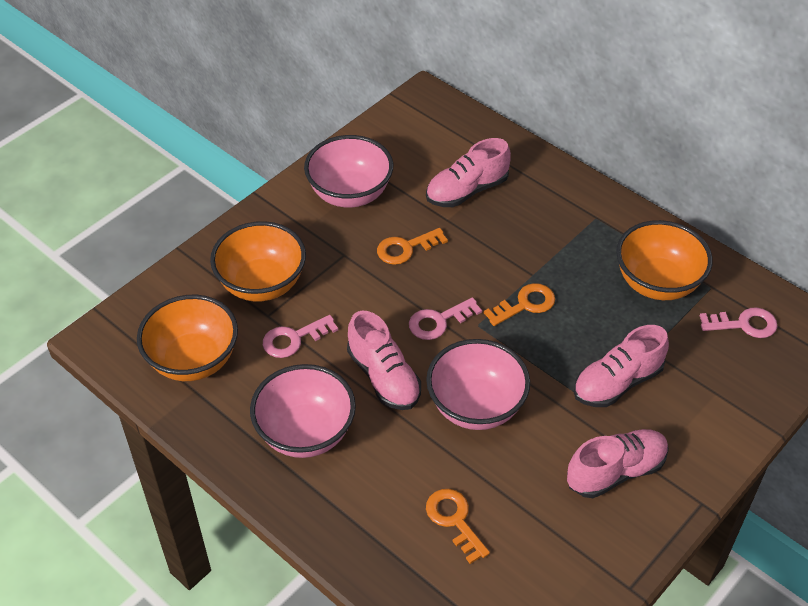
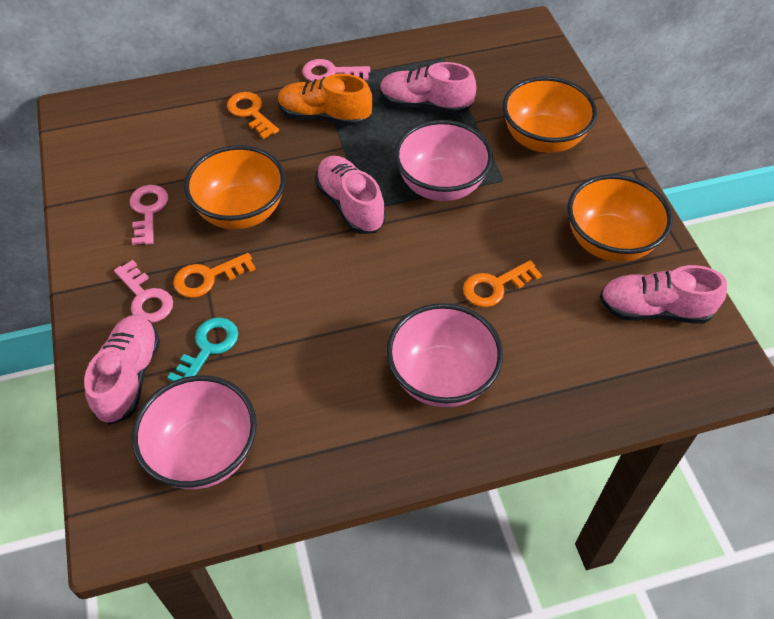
orange shoe: none = 0 -> [278,74,373,126] = 1
turquoise key: none = 0 -> [167,317,238,381] = 1

